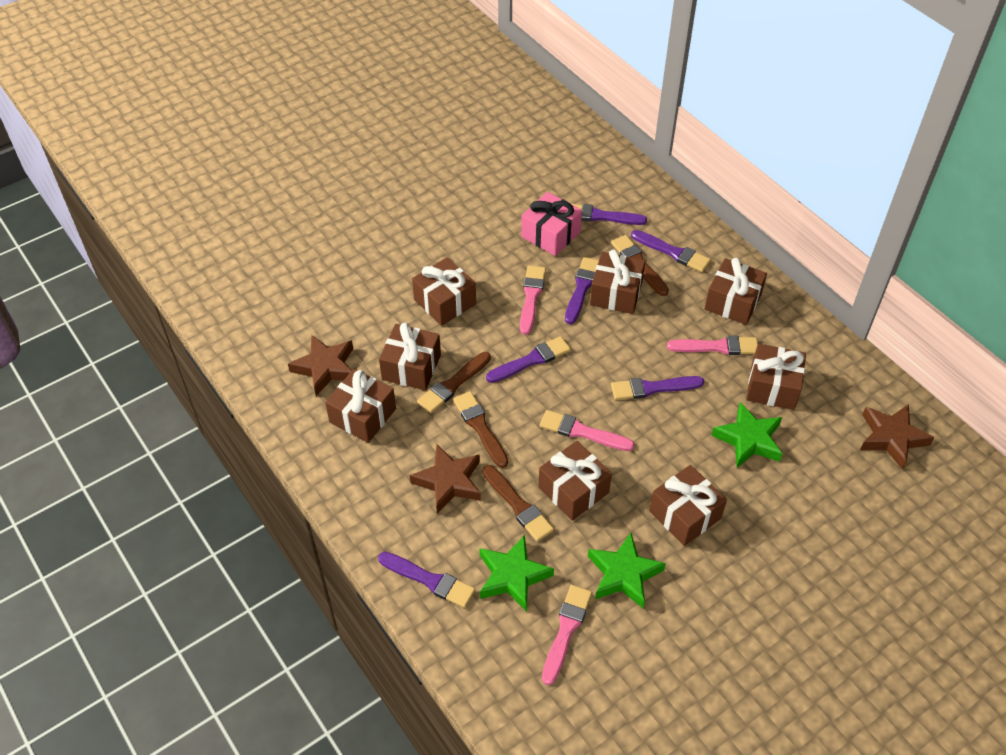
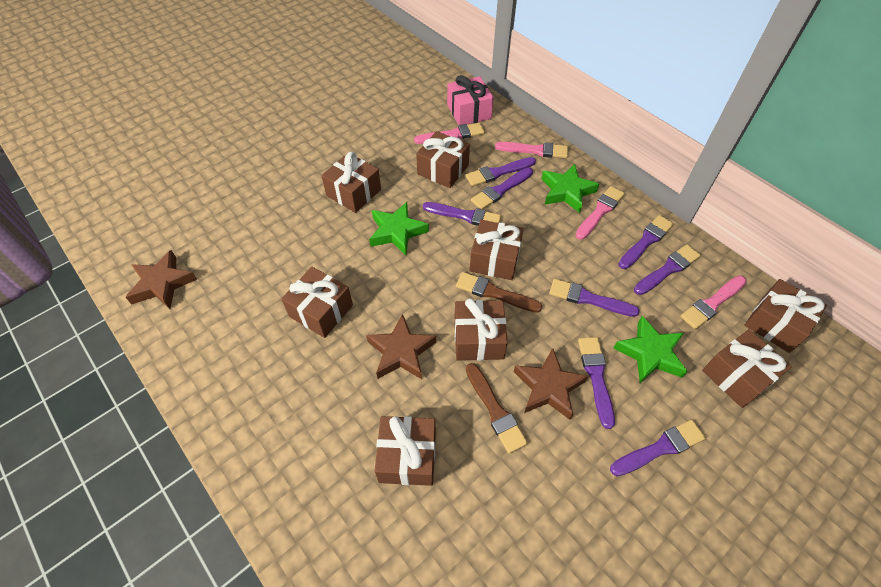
brown brush: [417,352,491,413] [453,391,508,468] [483,465,554,541] [611,235,669,296] = 4 -> [456,272,542,313] [466,363,528,454] = 2
purple brush: [378,552,475,608] [486,336,571,383] [565,257,599,324] [572,204,647,225] [611,376,704,400] [631,230,711,272] = 6 -> [423,202,501,226] [465,157,536,187] [471,168,533,209] [549,279,640,317] [578,337,615,429] [610,420,706,476] [618,215,674,269] [634,245,701,295] = 8

